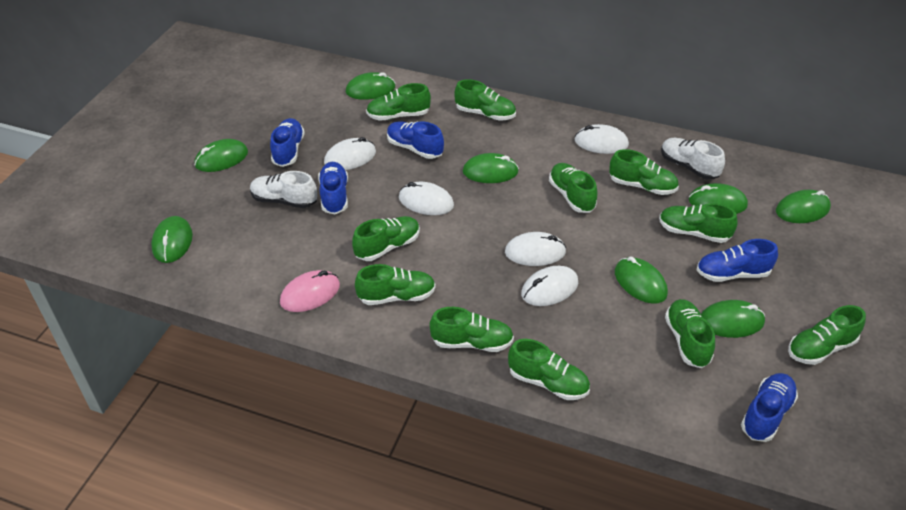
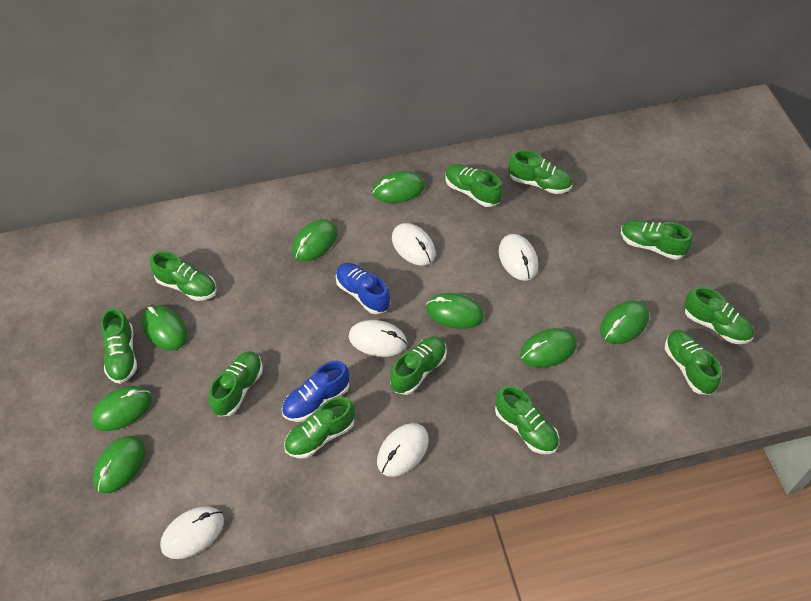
blue shoe: [270,118,305,167] [318,162,348,214] [387,121,444,159] [697,239,778,282] [741,373,798,442] = 5 -> [282,361,349,422] [336,263,390,314] = 2
pink mouse: [280,270,340,312] = 1 -> none = 0
white shoe: [250,171,317,208] [661,138,725,180] = 2 -> none = 0

